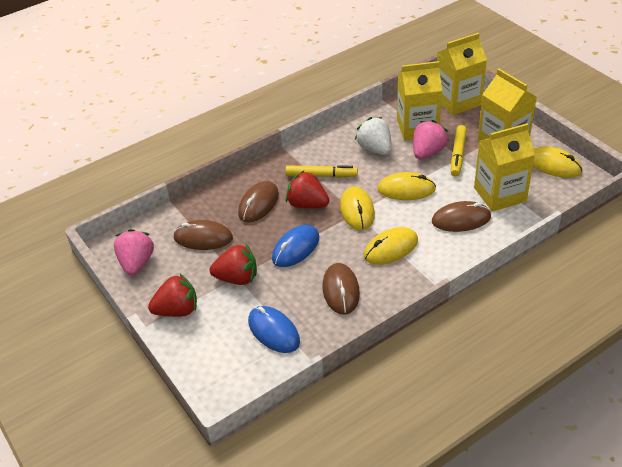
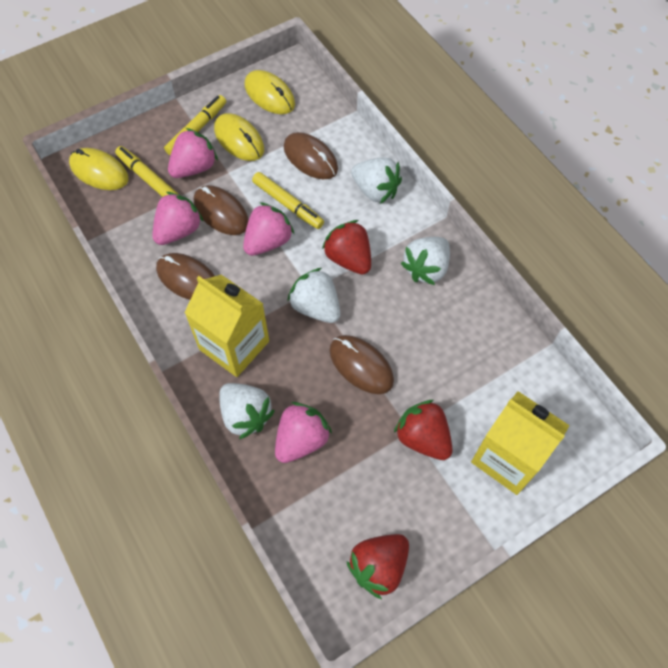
blue mouse: [248,306,300,353] [272,225,319,267] = 2 -> none = 0
pink strawberry: [114,229,154,276] [413,120,449,160] = 2 -> [153,192,204,245] [168,128,218,178] [243,202,294,256] [275,402,332,463] = 4
white strawberry: [355,117,392,155] = 1 -> [219,383,275,439] [287,268,340,323] [351,157,402,204] [401,237,450,285] = 4
yellow carton: [397,61,442,141] [437,33,487,115] [474,123,535,212] [478,69,537,141] = 4 -> [184,275,269,377] [471,391,570,495] = 2
yellow marker: [285,165,358,178] [451,125,467,176] = 2 -> [115,146,179,197] [164,95,226,156] [252,172,324,229] = 3
yellow mouse: [340,186,375,230] [364,227,418,265] [377,172,436,200] [533,146,582,178] = 4 -> [69,148,129,190] [214,113,264,161] [244,70,295,114] = 3

